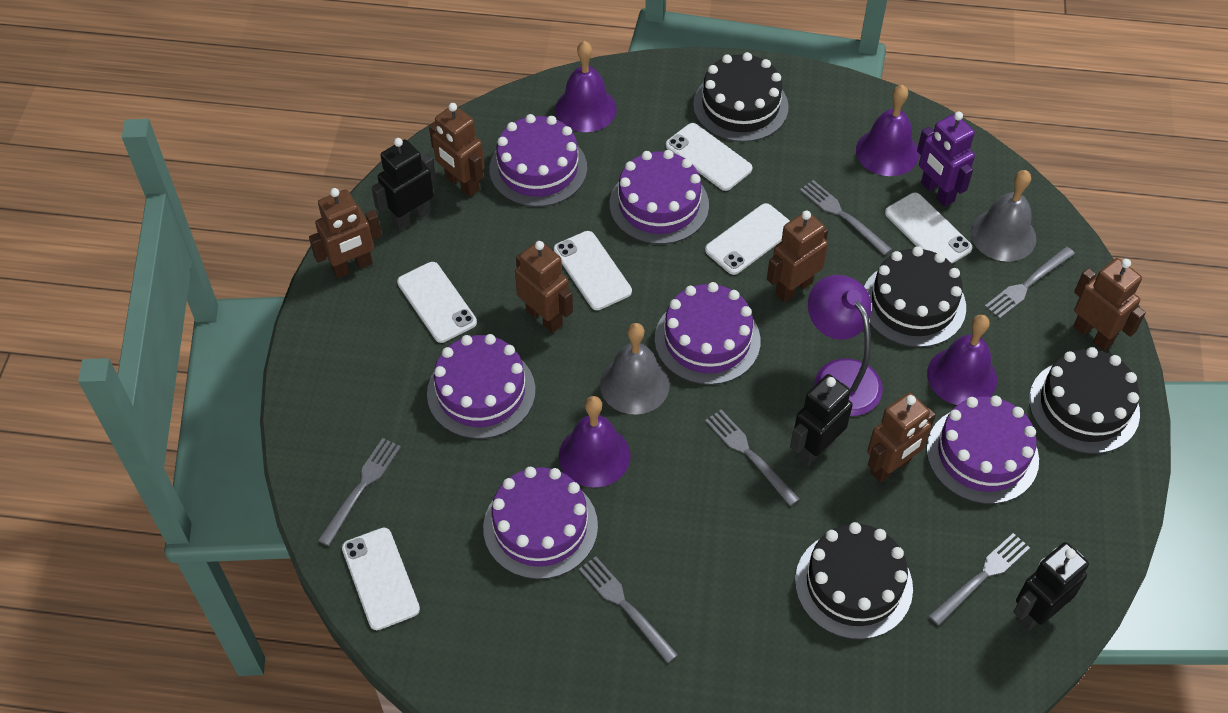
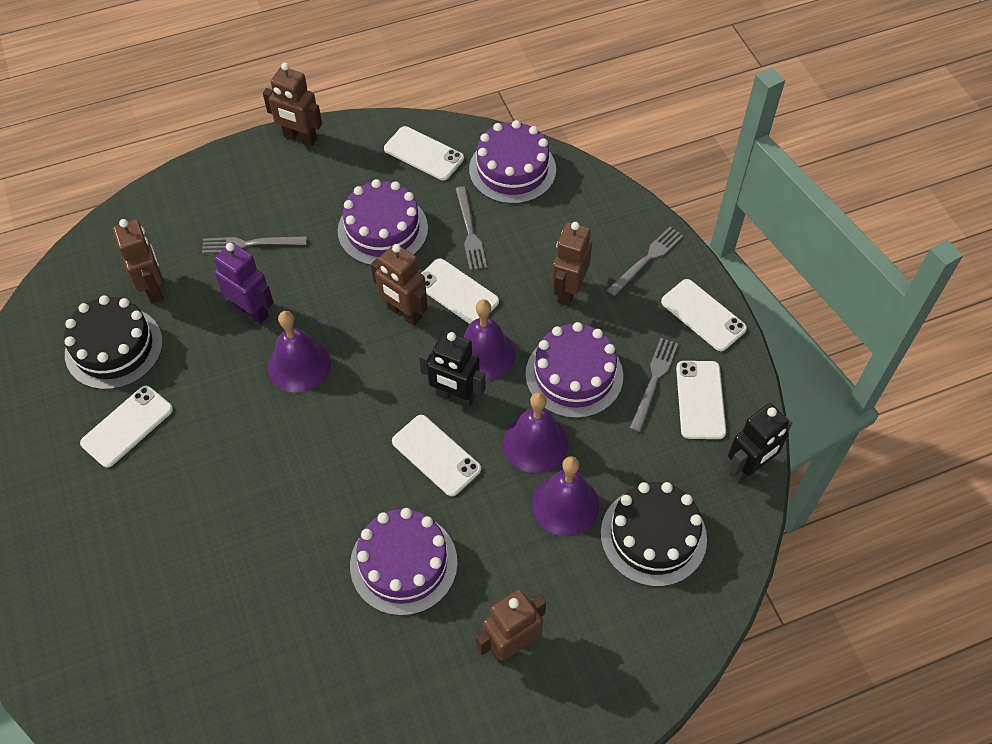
black cake: [693,52,789,142] [795,522,913,640] [864,246,966,347] [1029,347,1140,454] = 4 -> [64,295,163,390] [601,482,707,587] = 2
black robot: [371,138,436,231] [790,374,853,466] [1013,542,1089,631] = 3 -> [419,331,486,408] [728,403,792,483] = 2
brown robot: [309,188,382,278] [429,103,485,197] [515,240,573,333] [767,211,828,302] [867,392,936,483] [1073,258,1146,351] = 6 -> [113,219,164,304] [263,63,322,146] [371,244,428,326] [476,589,546,663] [551,222,592,306] = 5
grey bell: [600,323,670,415] [971,170,1037,262] = 2 -> none = 0
grey fork: [318,438,401,546] [579,556,678,663] [705,409,799,506] [800,180,892,256] [929,533,1030,626] [984,246,1075,319] = 6 -> [202,236,307,253] [455,186,487,270] [607,227,683,296] [630,338,678,432] = 4
purple cake: [427,334,536,439] [483,467,598,579] [489,114,587,207] [610,150,709,244] [655,282,761,385] [927,396,1039,504] = 6 -> [338,179,428,265] [350,508,458,616] [469,120,556,204] [525,322,623,418] = 4
purple lamp: [808,275,883,416] = 1 -> none = 0

